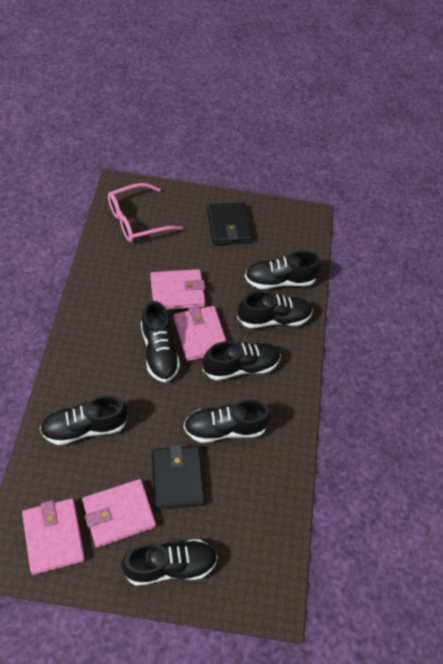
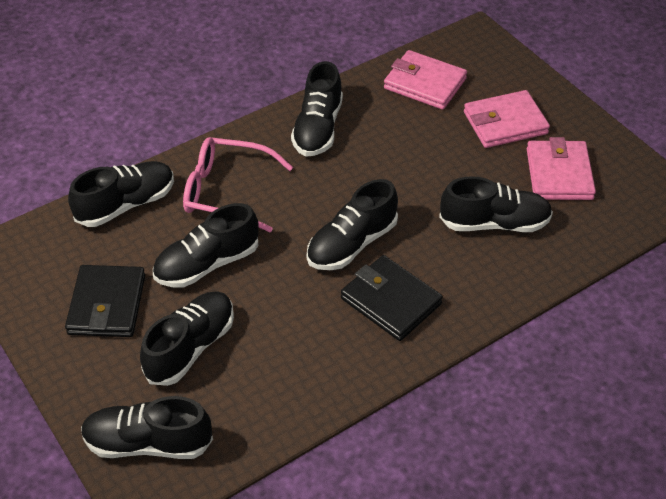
pink wallet: [22,499,85,575] [82,479,156,548] [150,269,205,310] [174,306,226,361] = 4 -> [384,50,467,110] [464,90,550,148] [527,137,596,200] = 3

